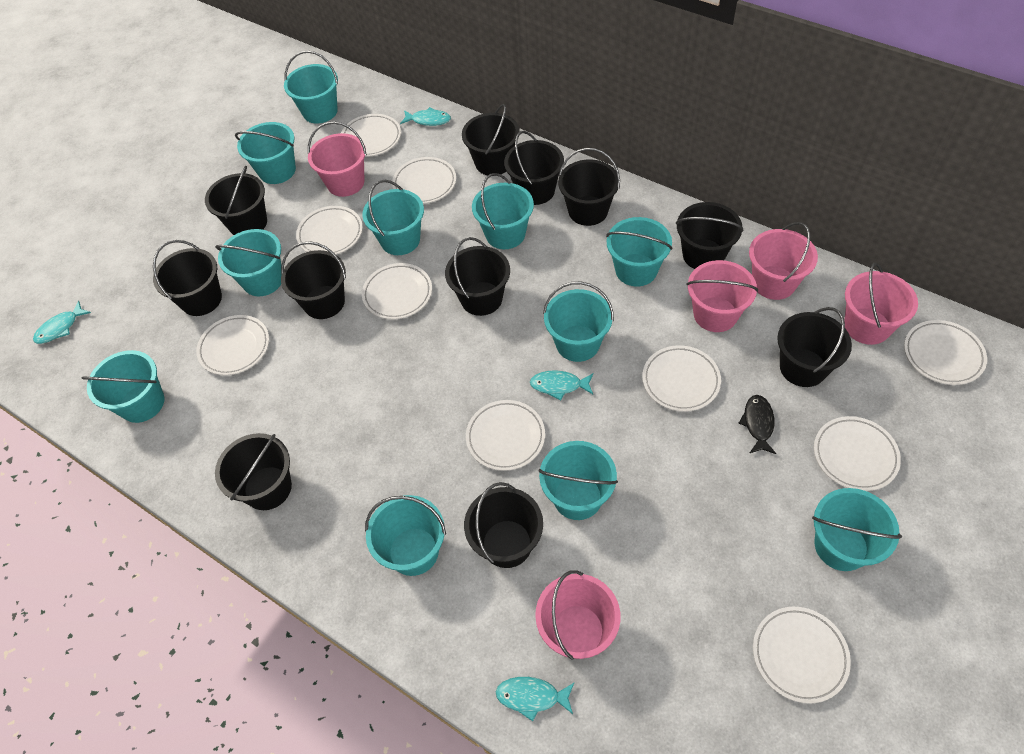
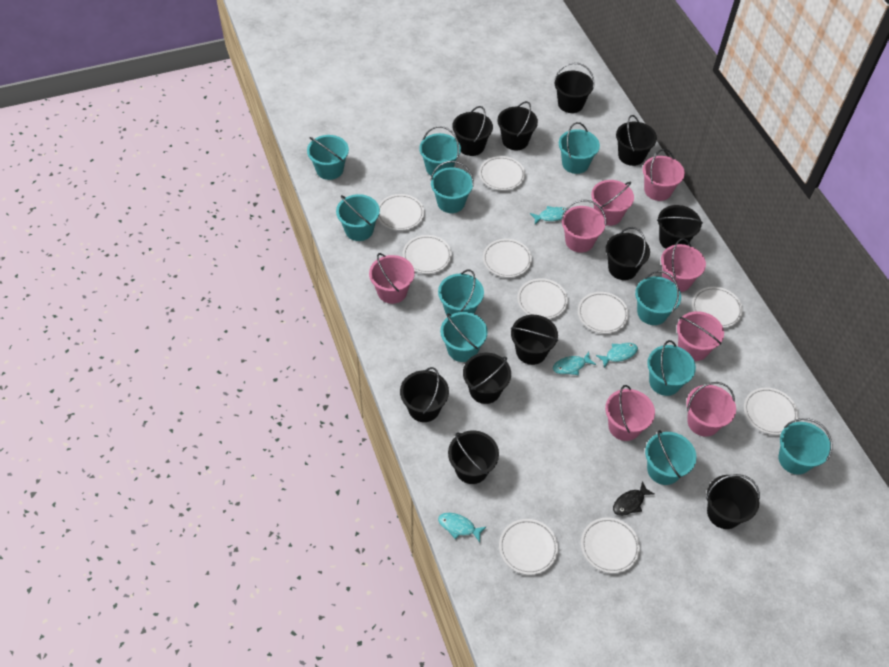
pink bucket: [308,121,367,197] [535,570,621,660] [686,260,758,332] [749,222,818,300] [844,262,918,345] = 5 -> [369,253,414,304] [561,200,606,253] [591,180,634,226] [605,385,655,441] [643,149,685,201] [661,238,706,292] [677,311,724,361] [686,382,736,437] = 8

